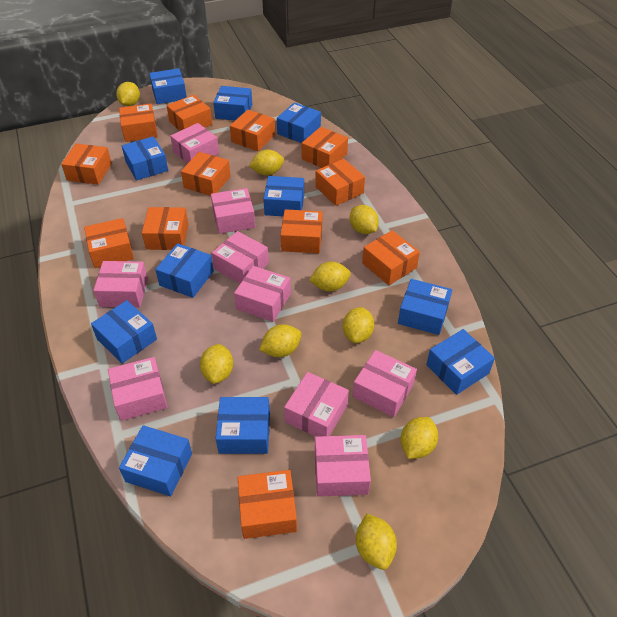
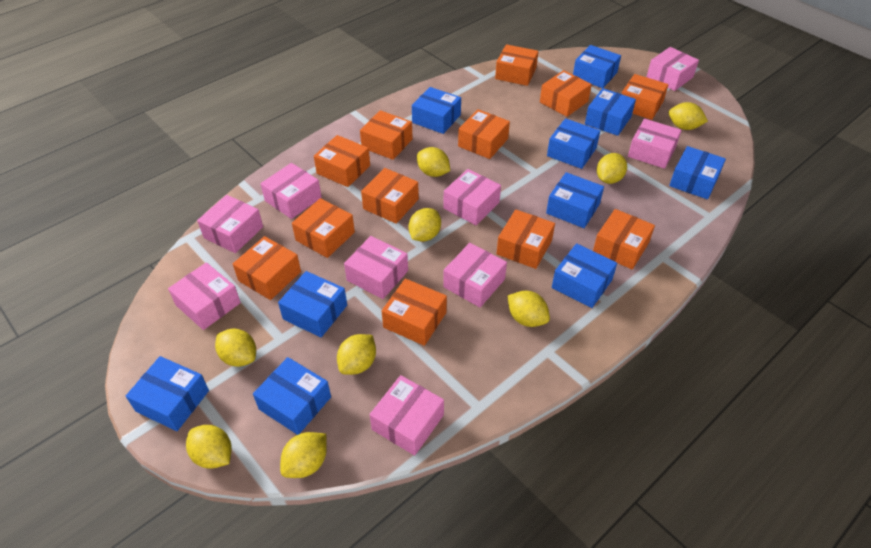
blue box: [91,300,157,364] [119,425,192,497] [122,136,168,181] [149,68,187,104] [155,243,214,298] [213,86,252,121] [216,397,270,454] [263,176,304,216] [277,102,321,143] [398,279,452,335] [426,329,495,395] = 11 -> [126,356,209,431] [253,357,331,435] [278,271,347,337] [412,87,461,134] [546,172,604,228] [547,118,600,169] [552,243,617,308] [573,45,621,88] [585,88,636,136] [669,146,726,199] = 10

